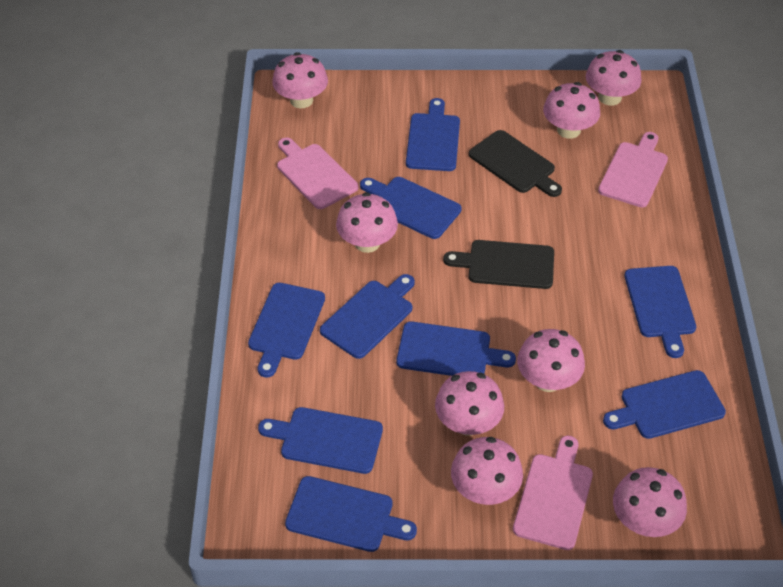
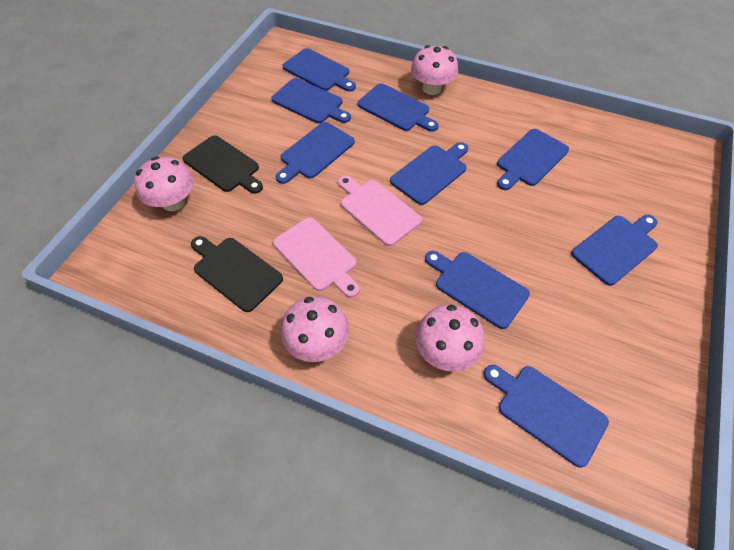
pink cutting board: [277,138,358,209] [513,436,593,550] [598,132,668,207] = 3 -> [273,217,360,298] [338,175,422,246] = 2
pink mushroom: [272,52,328,108] [336,192,398,253] [435,371,504,436] [451,437,523,505] [517,329,585,392] [543,82,600,139] [586,50,641,105] [613,467,687,537] = 8 -> [134,156,194,211] [281,296,349,362] [411,45,458,95] [415,305,484,372] = 4

